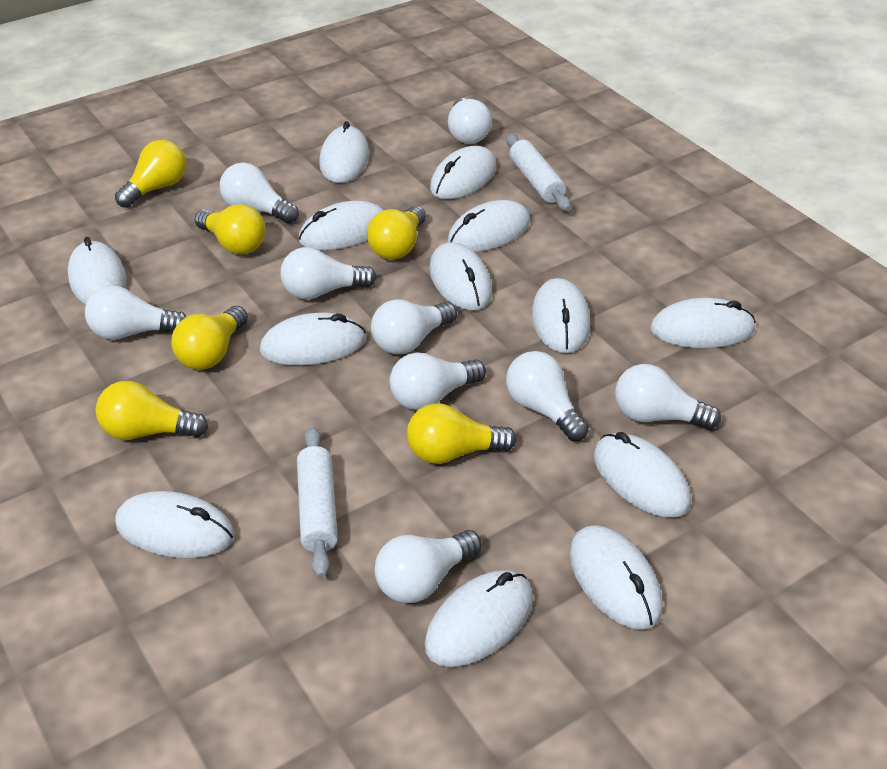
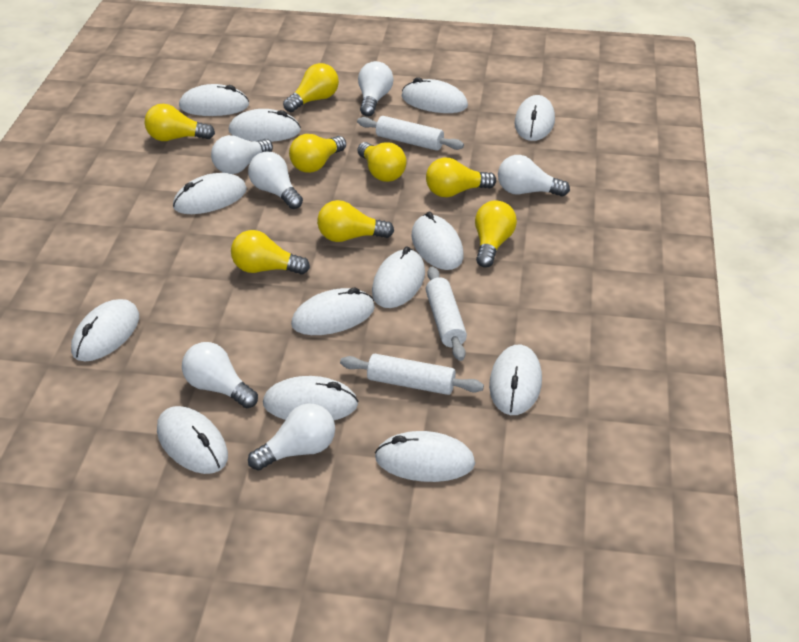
white light bulb: [85,285,186,340] [220,163,299,223] [280,247,376,299] [371,299,457,354] [375,530,482,603] [390,352,486,410] [448,98,492,144] [506,351,589,441] [615,364,721,430] = 9 -> [182,342,258,408] [211,135,273,174] [248,151,303,209] [248,403,335,471] [358,61,393,116] [498,155,570,197] = 6
white rolling pin: [297,427,338,578] [506,133,571,211] = 2 -> [340,354,484,395] [357,116,464,151] [426,267,467,361] = 3
yellow light bulb: [96,381,208,440] [115,140,186,208] [171,306,248,370] [195,204,266,254] [367,206,426,260] [407,403,517,464] = 6 -> [144,104,215,141] [231,230,310,275] [283,63,339,112] [289,134,346,173] [317,200,394,242] [357,142,407,182] [426,158,496,197] [475,200,517,268] = 8

